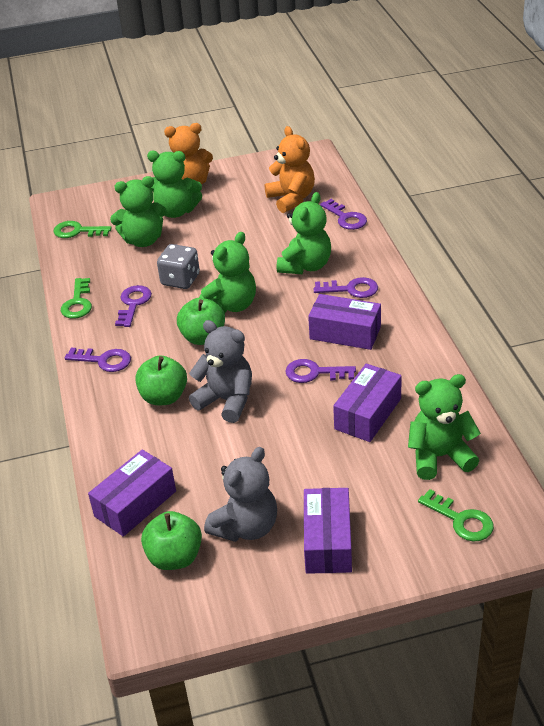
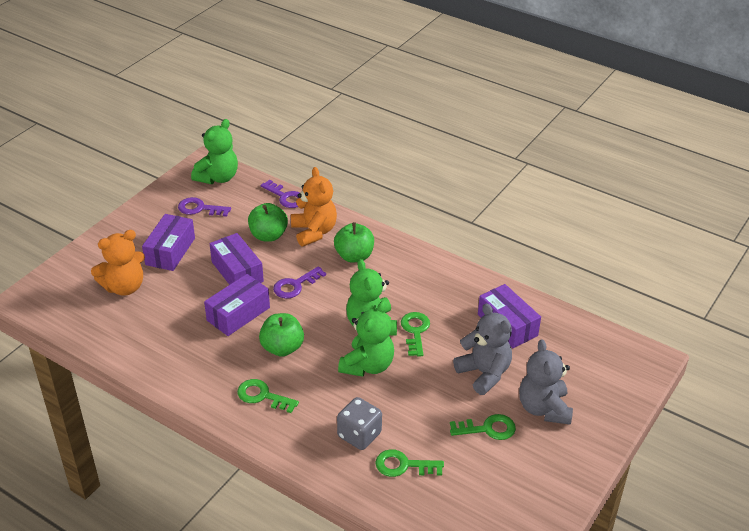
green key: [53,221,112,238] [61,278,92,319] [418,489,494,542] = 3 -> [237,379,299,413] [375,449,444,477] [401,312,430,356] [450,414,516,440] = 4
green teddy bear: [110,176,167,247] [147,151,202,218] [199,232,256,314] [277,192,331,274] [408,374,481,480] = 5 -> [191,119,238,184] [338,301,394,377] [346,259,397,336] = 3
purple key: [65,348,131,372] [115,285,152,327] [285,359,356,383] [314,277,378,298] [320,199,367,230] = 5 -> [178,197,231,217] [261,180,300,208] [273,266,326,299] = 3

